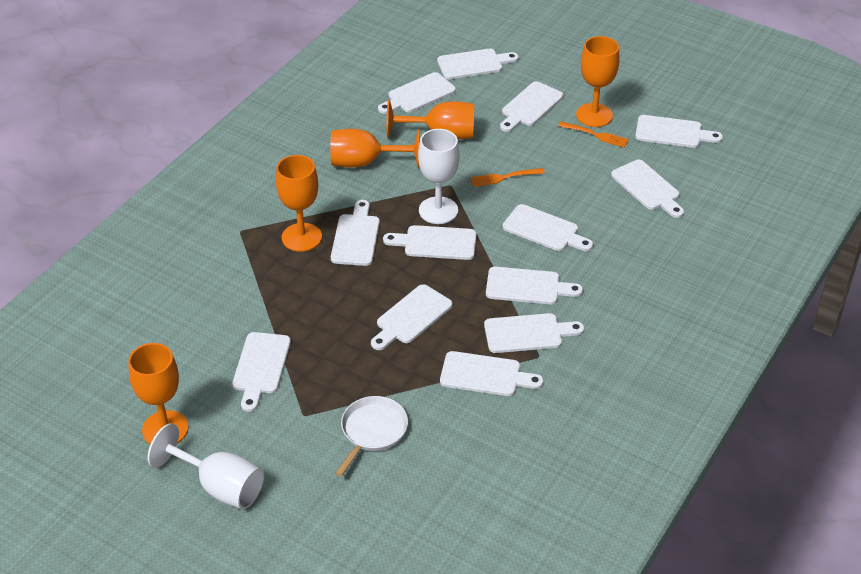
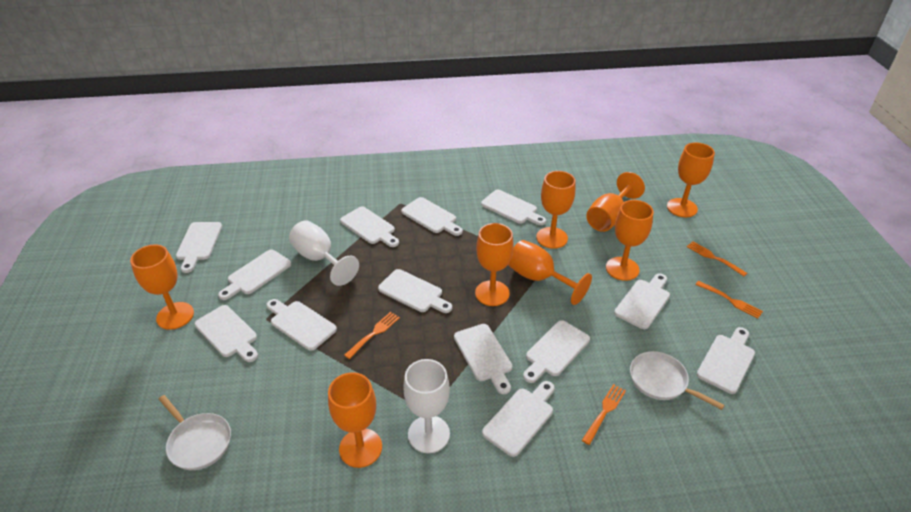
orange fork: [471,168,544,187] [558,122,629,148] = 2 -> [344,312,400,359] [582,384,626,445] [687,241,747,276] [696,281,763,319] = 4
orange goblet: [128,343,189,444] [276,155,322,252] [330,129,420,168] [387,100,474,139] [576,36,619,127] = 5 -> [130,244,194,330] [328,372,382,468] [475,223,514,306] [508,240,592,305] [536,171,575,249] [586,172,645,232] [606,200,654,281] [667,143,715,217] = 8
white pan: [335,396,408,477] = 1 -> [158,395,231,470] [630,351,724,410] = 2

